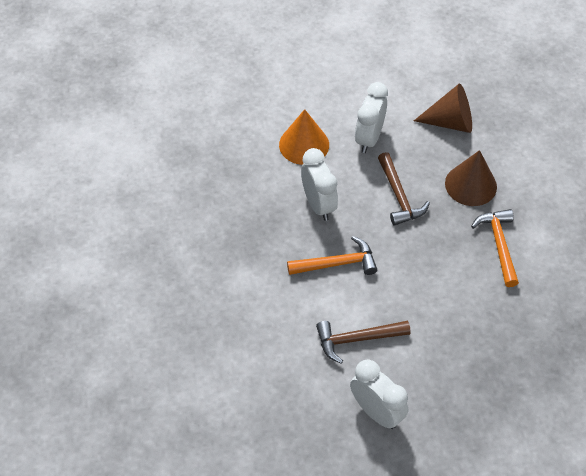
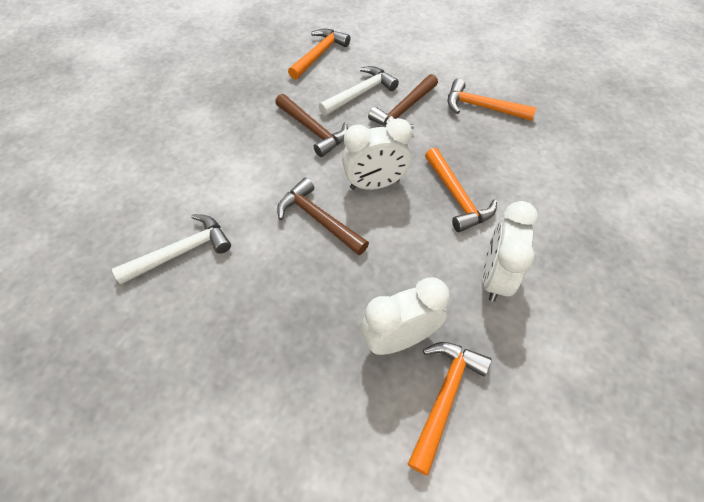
brown cone: [414,84,472,133] [445,150,497,206] = 2 -> none = 0
brown hammer: [316,321,411,364] [378,152,430,225] = 2 -> [275,94,348,157] [277,178,369,255] [368,74,438,129] = 3
orange cone: [279,109,329,165] = 1 -> none = 0
orange hammer: [287,236,377,275] [471,209,519,287] = 2 -> [288,29,350,80] [408,342,492,475] [425,148,497,232] [448,78,537,121] = 4
white hammer: none = 0 -> [112,214,231,284] [319,66,399,116] = 2

